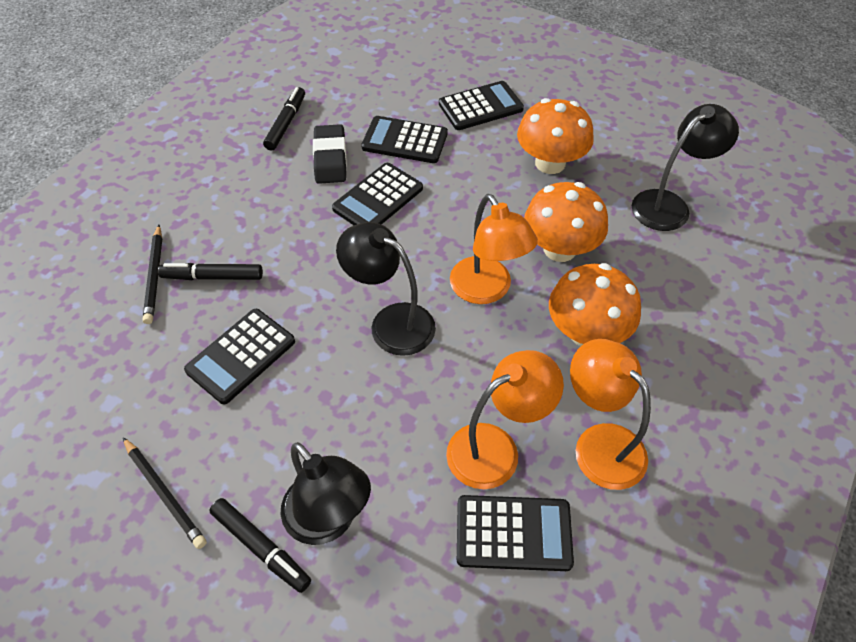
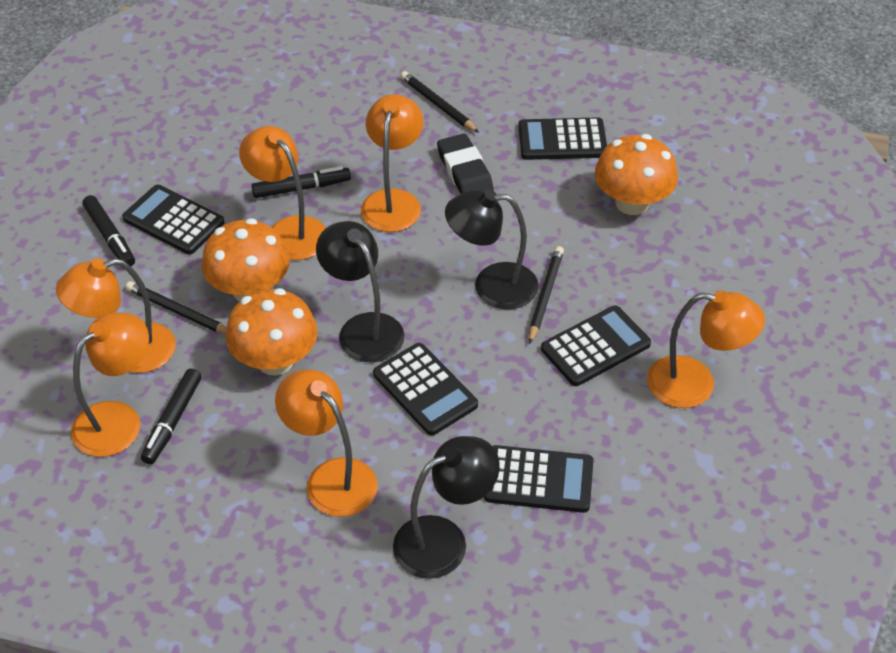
black pencil: [123,437,207,549] [143,225,162,324] = 2 -> [126,281,227,334] [400,71,479,133] [529,246,564,344] = 3
orange lamp: [446,350,564,489] [450,194,538,304] [570,339,651,490] = 3 -> [56,258,176,373] [71,313,149,457] [239,126,326,260] [275,369,378,517] [361,94,424,232] [647,291,765,408] = 6

